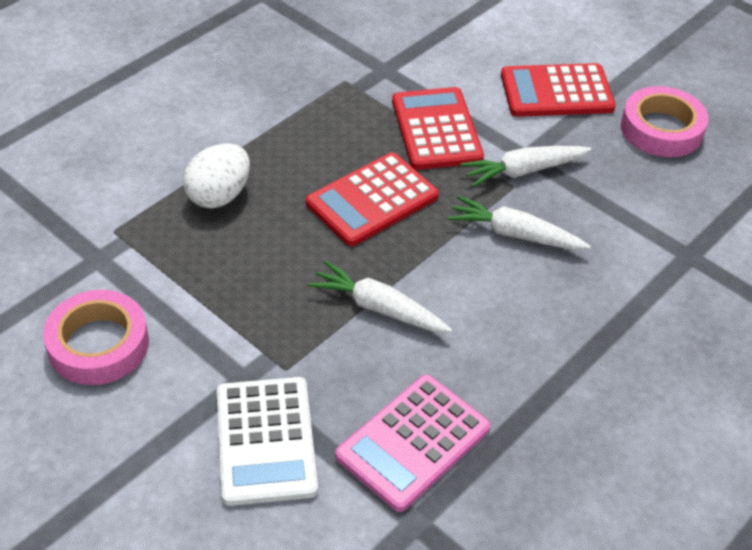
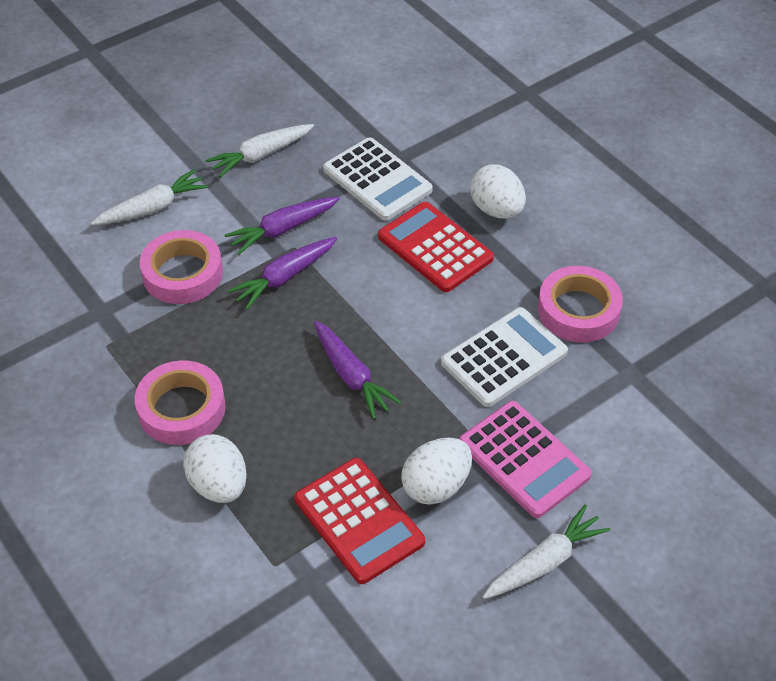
pink tape: [43,290,149,385] [621,86,708,157] = 2 -> [135,360,226,445] [140,230,223,304] [538,266,623,343] = 3
purple carrot: none = 0 -> [225,197,340,255] [228,237,337,310] [314,321,402,419] = 3
red calculator: [306,152,439,246] [392,87,484,170] [501,63,616,117] = 3 -> [294,458,425,584] [378,202,494,292] = 2
white calculator: [217,377,318,506] = 1 -> [323,137,433,221] [441,307,568,407] = 2
white egg: [183,143,250,209] = 1 -> [183,434,247,503] [401,438,472,505] [470,164,526,219] = 3

